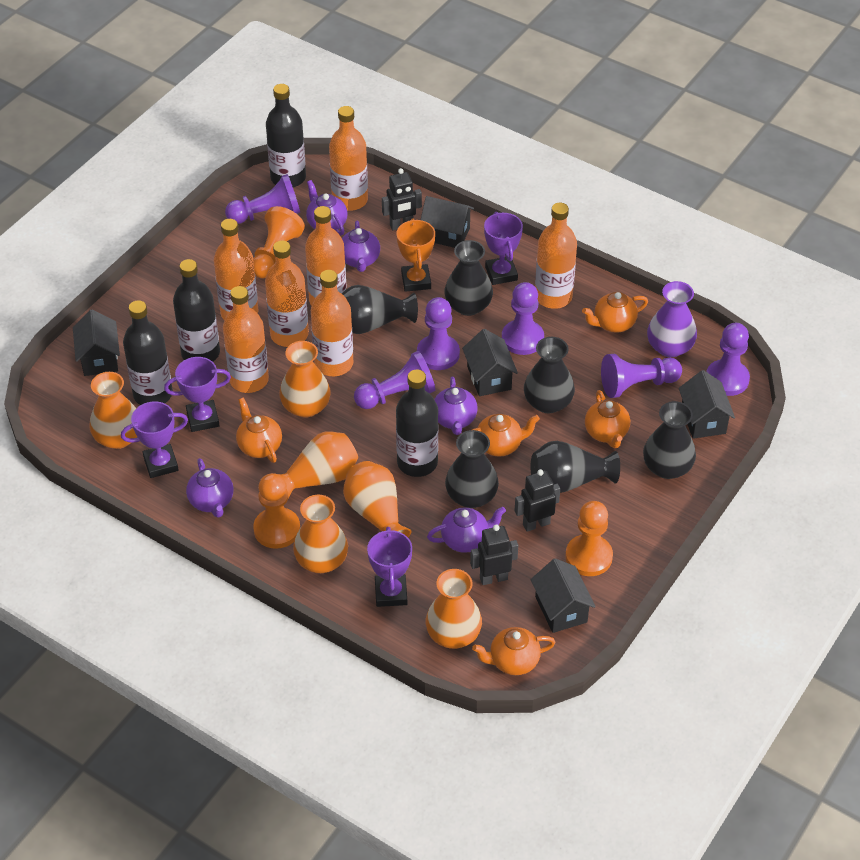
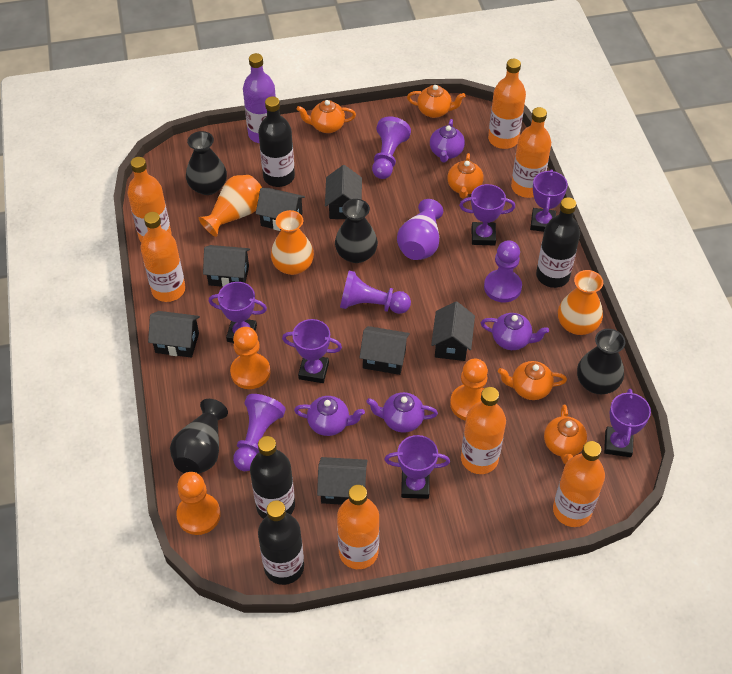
black house: [73,309,120,376] [421,196,474,248] [462,329,518,396] [531,558,596,633] [679,370,735,439] = 5 -> [148,311,200,358] [203,245,250,287] [256,188,305,231] [317,457,368,505] [325,165,362,219] [359,326,410,375] [431,302,475,361] = 7
black robot: [382,168,422,230] [470,524,518,585] [515,469,560,532] = 3 -> none = 0
black vase: [341,285,418,334] [444,240,493,316] [445,430,499,508] [524,337,575,413] [531,441,620,493] [643,401,696,479] = 6 -> [170,399,228,474] [186,131,227,195] [335,199,378,263] [577,329,625,394] = 4
orange trophy: [396,218,435,292] = 1 -> none = 0
orange vase: [89,372,137,449] [278,431,358,499] [279,341,331,418] [293,495,348,573] [343,461,412,538] [426,569,482,649] = 6 -> [199,175,262,237] [271,210,314,275] [558,270,603,335] = 3
purple bottle: none = 0 -> [243,53,276,143] = 1
purple pawn: [225,174,300,224] [354,351,435,409] [417,297,460,370] [502,282,544,355] [601,354,682,398] [706,323,750,396] = 6 -> [233,394,286,471] [340,270,411,314] [372,117,411,179] [484,240,522,302] = 4
purple teapot: [186,458,234,518] [306,180,348,235] [342,221,380,272] [427,507,506,553] [434,377,478,435] = 5 -> [294,396,365,436] [366,392,438,433] [430,119,465,162] [481,313,549,350] = 4
purple trophy: [121,402,188,478] [164,357,231,432] [367,527,412,607] [484,212,523,285] = 4 -> [209,282,267,343] [282,319,342,383] [384,435,450,499] [459,184,515,246] [530,169,568,232] [604,389,651,457] = 6

